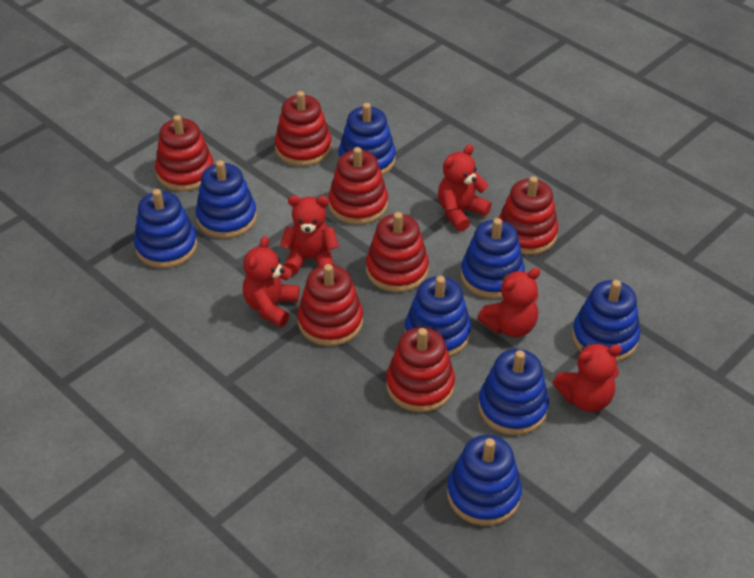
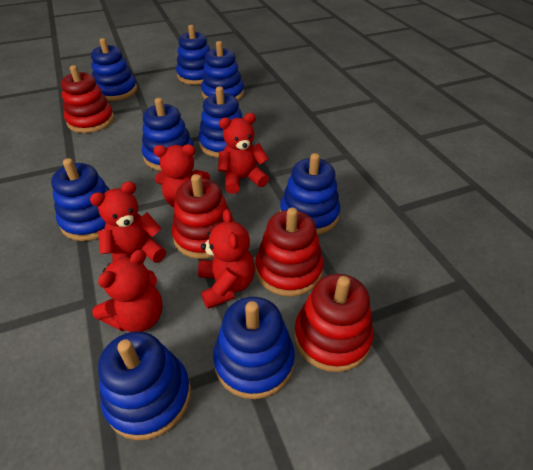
blue stacking toy: [134,189,197,268] [196,160,257,239] [338,103,396,176] [405,276,471,357] [447,435,522,526] [461,218,525,299] [478,349,549,435] [572,280,640,362] = 8 -> [51,158,110,241] [91,38,137,101] [98,331,191,440] [142,98,195,171] [176,25,210,85] [198,86,242,158] [201,41,244,100] [213,297,295,399] [280,153,340,235] = 9
red stacking toy: [155,115,214,191] [275,91,332,166] [298,264,363,346] [328,147,388,225] [366,212,429,292] [386,327,455,412] [498,176,558,255] = 7 -> [61,65,114,133] [172,174,234,259] [255,207,324,297] [294,274,373,372] = 4

